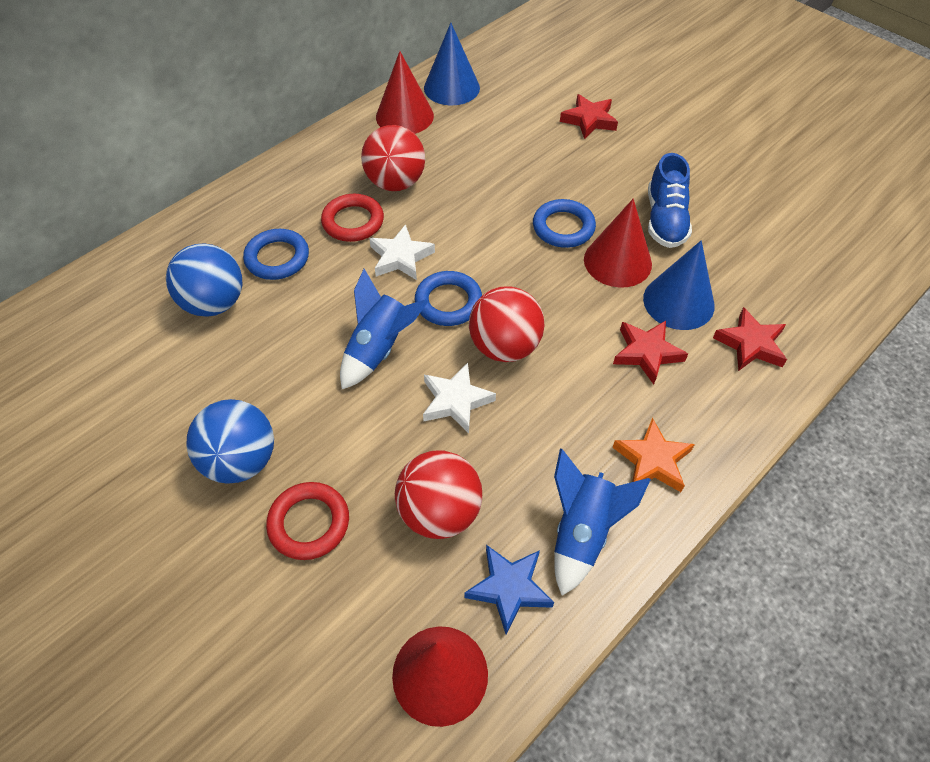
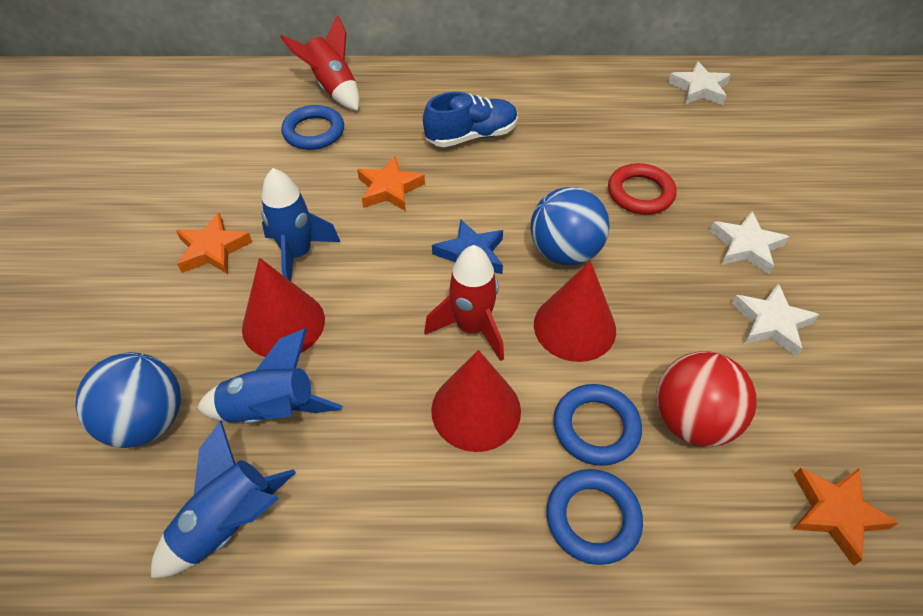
blue cone: [424,23,480,106] [643,240,714,330] = 2 -> none = 0
blue rocket: [340,269,428,389] [554,449,651,596] = 2 -> [151,421,296,578] [197,328,342,424] [261,168,340,281] = 3
orange star: [612,418,695,492] = 1 -> [176,213,252,274] [357,156,425,211] [793,468,899,566] = 3
red ball: [361,125,425,191] [395,451,482,539] [469,286,545,362] = 3 -> [656,351,757,447] = 1
red ring: [266,482,349,560] [321,194,384,242] = 2 -> [608,163,677,215] = 1
red rocket: none = 0 -> [280,15,360,111] [424,245,504,361] = 2
red star: [560,94,618,139] [613,321,688,384] [713,307,787,371] = 3 -> none = 0
white star: [369,224,435,280] [423,363,496,434] = 2 -> [668,61,731,105] [710,211,789,274] [732,283,819,357] = 3

